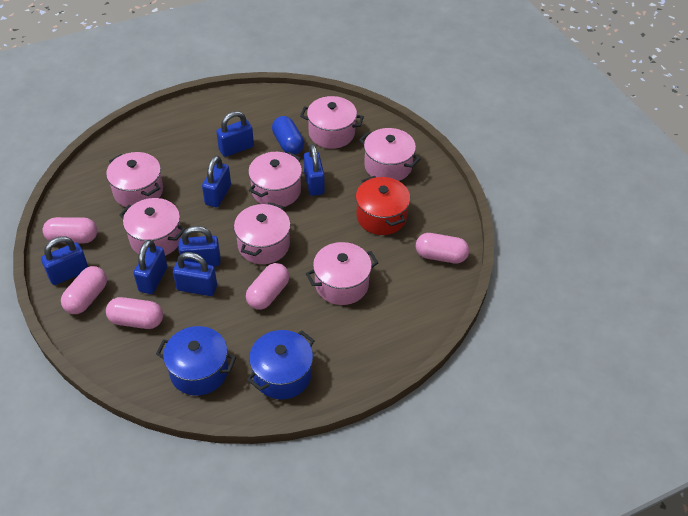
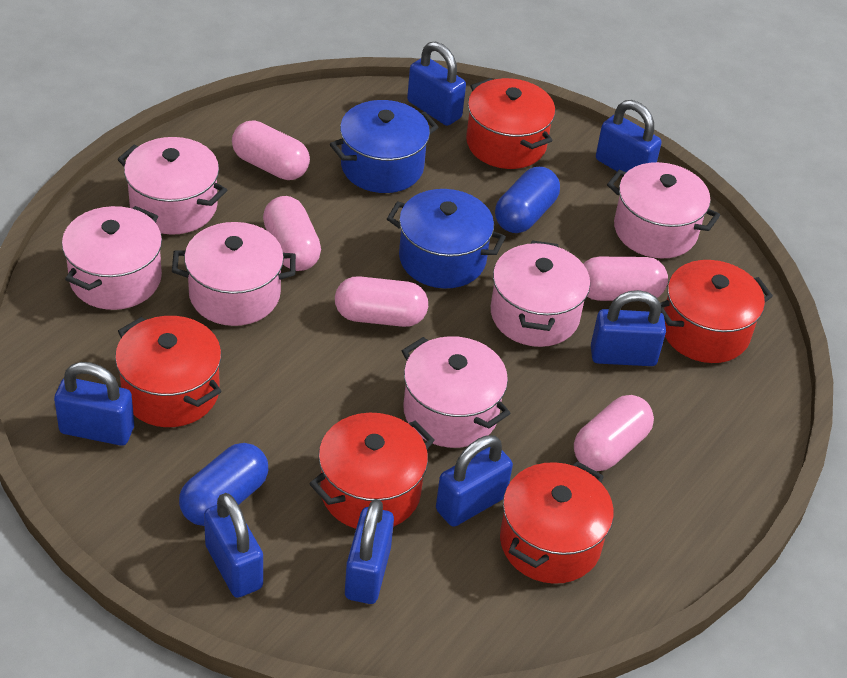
blue capsule: [272,116,304,155] = 1 -> [179,443,268,526] [495,167,560,233] = 2
pink pot: [106,152,163,207] [119,198,186,256] [234,202,291,264] [248,152,302,207] [300,96,364,149] [306,242,378,305] [359,128,420,181] = 7 -> [62,206,162,310] [117,137,227,235] [172,222,296,326] [402,336,510,448] [491,240,590,347] [607,162,720,258] = 6
red pot: [356,176,410,235] = 1 -> [115,316,221,427] [309,413,434,529] [466,78,555,169] [500,461,614,584] [660,260,773,363] = 5

